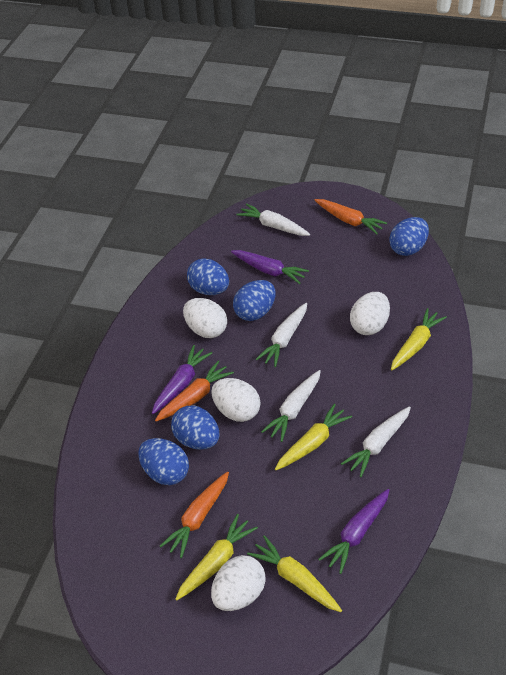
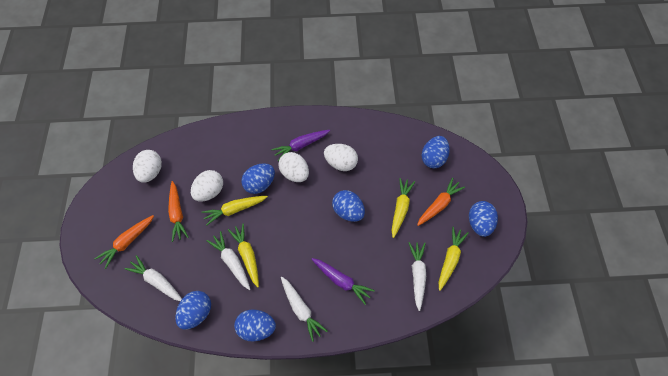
blue egg: [138,438,189,485] [171,405,220,450] [187,258,229,295] [233,280,276,321] [389,217,429,256] = 5 -> [175,291,211,330] [234,310,276,341] [241,163,275,194] [332,190,365,222] [422,136,450,168] [469,201,498,237] = 6
purple carrot: [152,345,212,414] [231,250,309,284] [318,489,389,574] = 3 -> [271,130,330,161] [312,258,375,305] = 2

